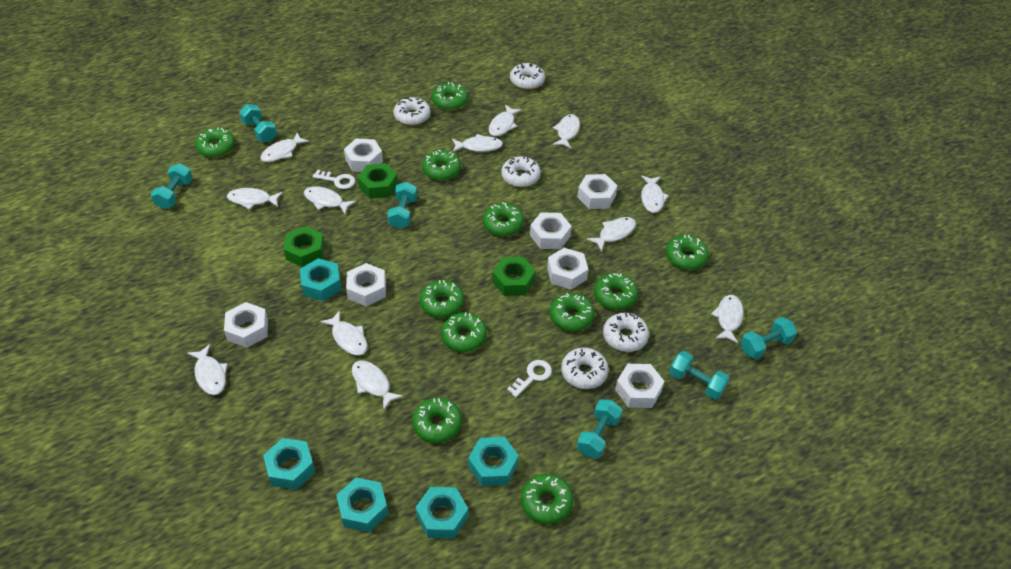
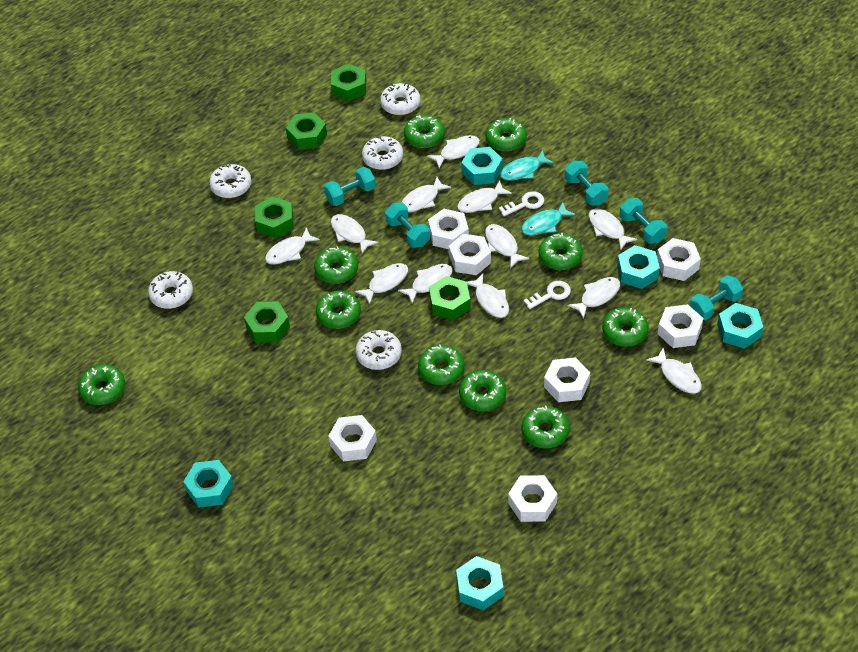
green donut: [195,128,235,158] [412,398,462,443] [420,280,464,318] [422,150,461,181] [432,82,468,110] [441,312,487,352] [483,203,524,236] [521,474,574,524] [550,293,595,331] [594,273,638,310] [666,235,709,270] = 11 -> [78,364,125,405] [314,246,358,284] [316,291,361,329] [404,115,445,148] [418,344,465,385] [459,370,506,412] [485,118,527,151] [521,405,570,449] [539,233,583,270] [602,307,649,347] = 10
green nut: [283,226,325,267] [358,163,398,199] [492,257,536,296] = 3 -> [244,302,290,343] [255,196,294,238] [286,112,327,150] [331,64,366,102] [429,276,470,320] = 5
turquoise dumbbell: [151,163,193,209] [239,104,277,142] [387,182,417,229] [577,399,622,459] [669,351,730,400] [740,317,797,359] = 6 -> [324,167,376,206] [385,203,430,248] [565,161,609,205] [620,198,667,244] [690,275,743,320] = 5
turquoise fish: none = 0 -> [500,150,554,181] [521,202,576,235] = 2

